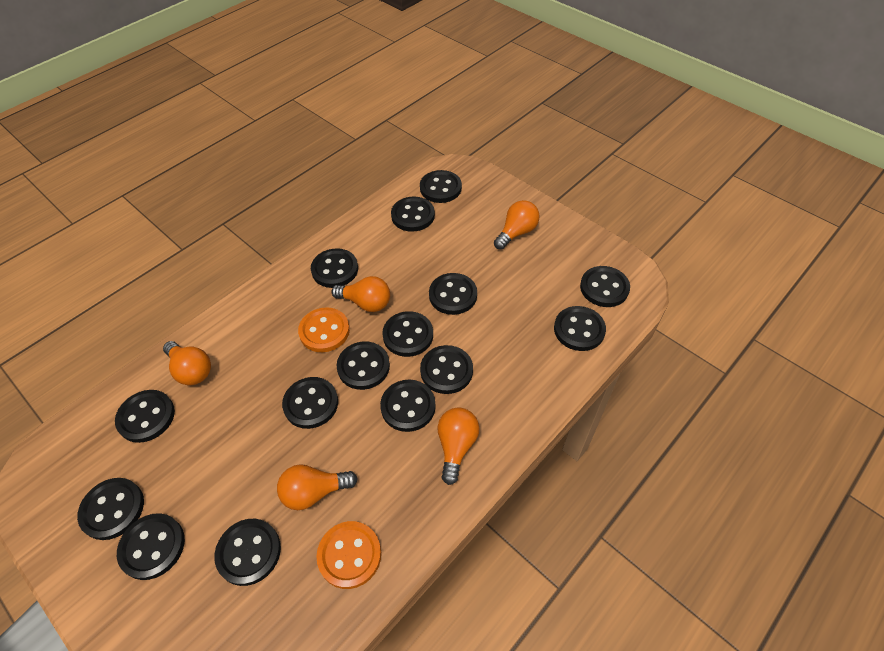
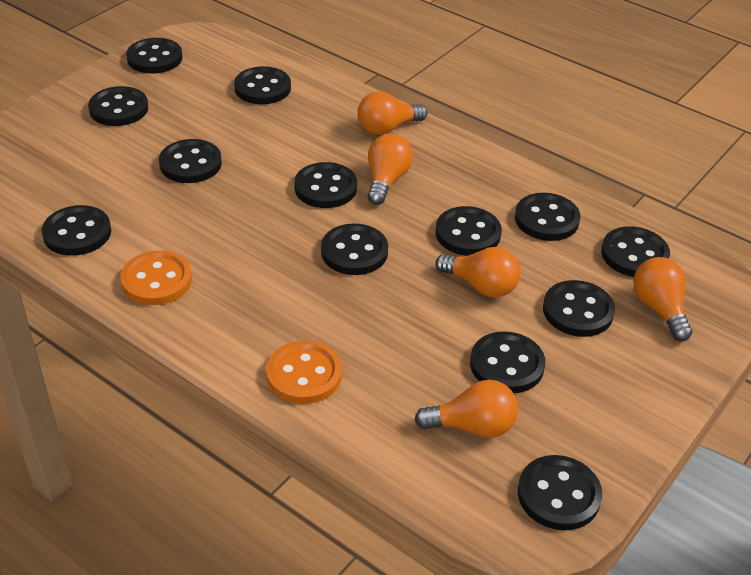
black button: [77,478,144,540] [115,390,175,443] [117,513,185,580] [214,519,281,586] [282,377,338,429] [311,248,358,288] [337,341,390,390] [380,380,436,432] [382,311,433,357] [391,197,435,232] [420,170,462,203] [420,345,473,394] [429,273,477,315] [554,306,606,351] [580,266,630,307] = 15 -> [42,205,111,256] [88,86,148,126] [126,38,183,73] [159,139,222,183] [234,66,291,104] [294,162,357,208] [321,223,388,275] [435,206,502,256] [470,331,545,393] [515,193,580,241] [518,455,602,530] [543,280,615,337] [601,226,670,277] = 13

